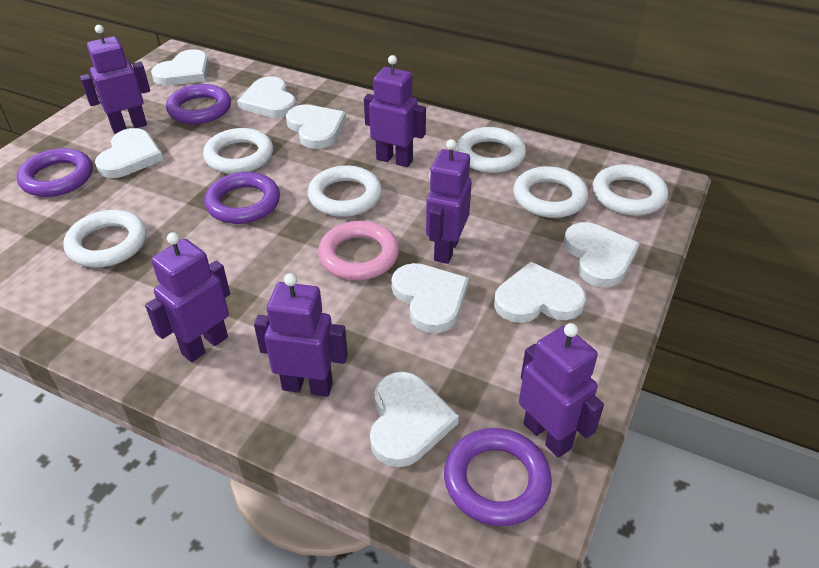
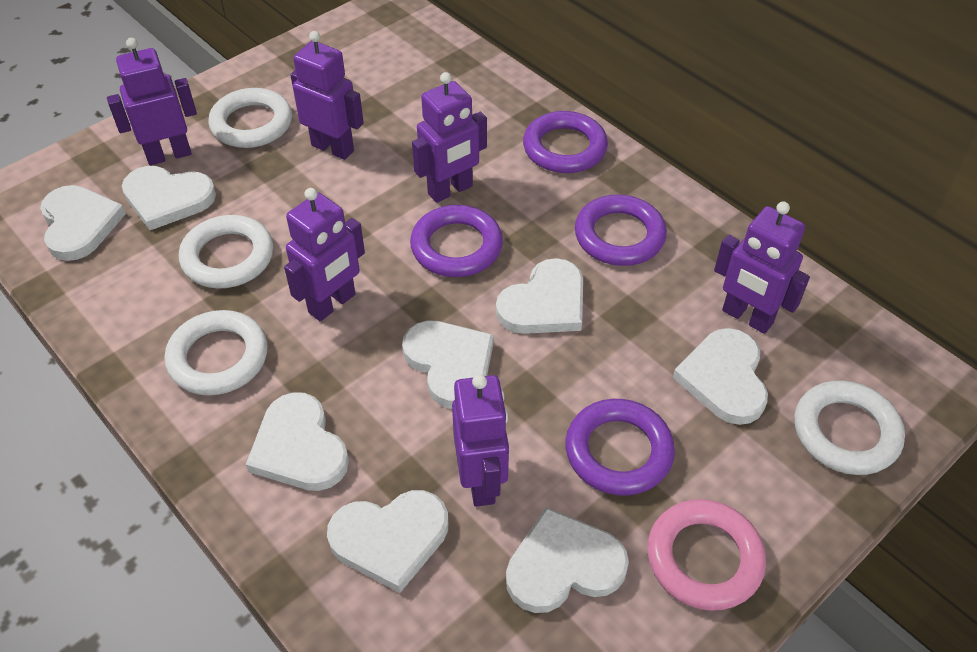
white ring: [63,210,146,267] [203,128,273,174] [308,165,382,217] [456,127,526,173] [513,166,588,218] [592,164,668,216] = 6 -> [165,310,268,395] [179,215,273,288] [208,88,292,148] [795,380,905,475] = 4

